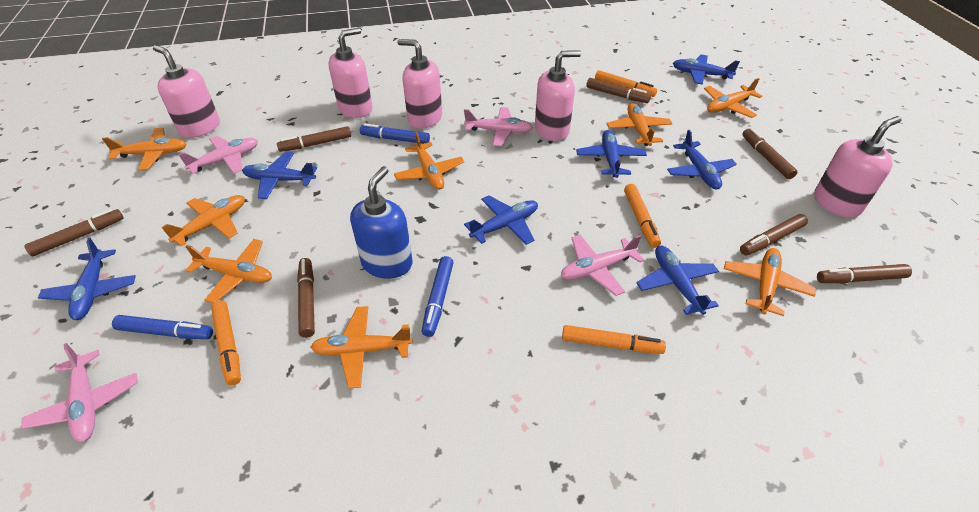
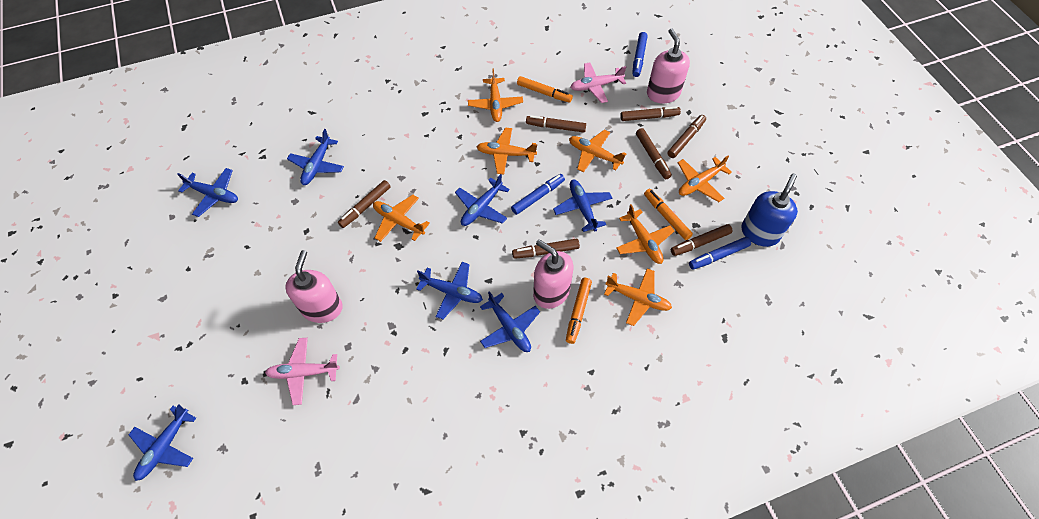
orange marker: [211,300,241,386] [562,325,666,354] [595,70,657,97] [624,184,661,248] = 4 -> [517,76,573,103] [566,278,592,344] [644,189,693,240] = 3
orange plane: [102,128,186,171] [161,195,245,246] [185,239,272,303] [311,306,412,388] [394,132,464,190] [606,103,673,146] [704,78,762,118] [724,248,816,316] = 8 -> [373,195,430,242] [468,69,523,122] [477,127,537,174] [569,130,626,173] [604,268,672,326] [616,204,674,264] [678,155,732,202] = 7
pink plane: [22,343,138,442] [178,136,258,174] [464,107,533,146] [561,235,644,296] = 4 -> [265,338,340,405] [570,62,626,103] = 2
pink soap dispenser: [153,45,220,138] [328,28,373,118] [397,39,442,129] [535,50,581,141] [814,116,902,218] = 5 -> [285,250,343,323] [533,239,573,309] [647,29,690,103] = 3

